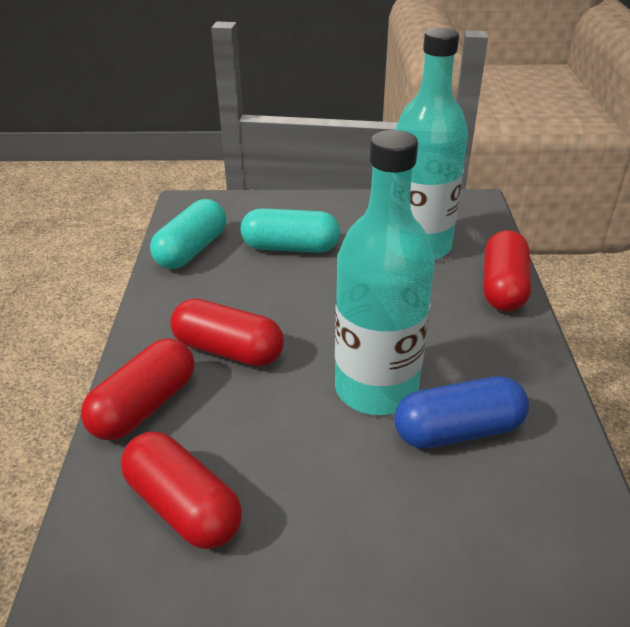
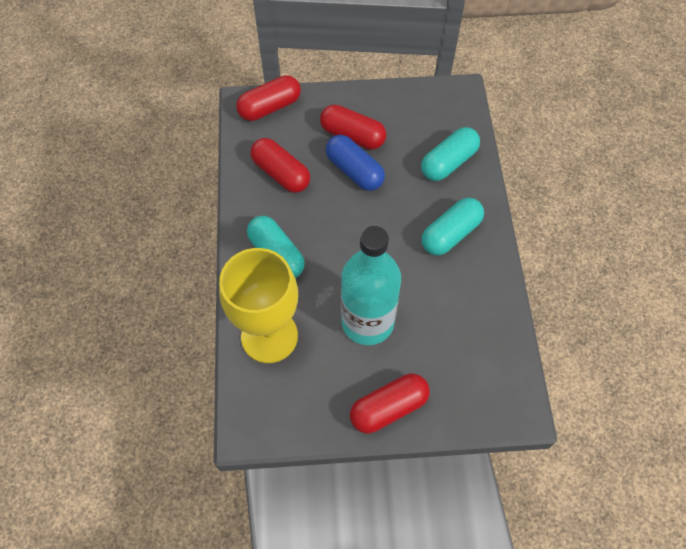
turquoise bottle: [335,130,435,415] [395,28,468,260] = 2 -> [341,226,401,345] = 1
turquoise capsule: [150,199,226,269] [241,208,340,253] = 2 -> [247,216,305,278] [421,127,480,181] [422,198,484,256] = 3
yellow goblet: none = 0 -> [219,248,298,363] = 1

